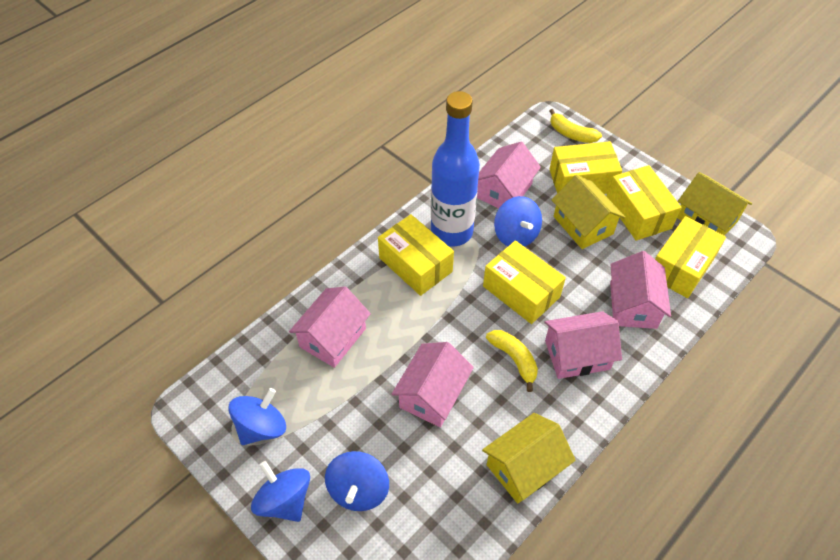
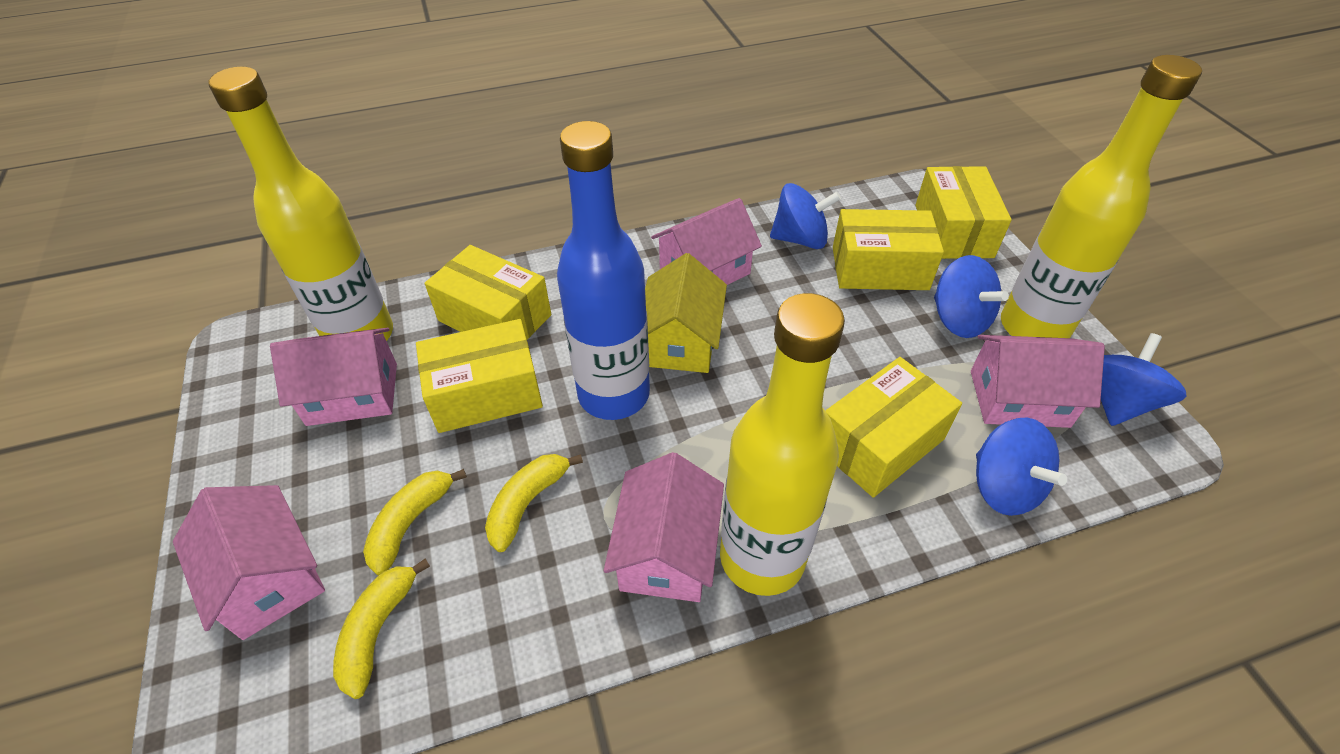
yellow banana: [486,330,538,392] [549,109,602,143] = 2 -> [333,559,430,699] [363,469,467,575] [485,454,583,552] = 3
yellow bottle: none = 0 -> [209,67,393,341] [720,293,845,596] [1001,55,1202,338] = 3
yellow house: [482,413,576,504] [552,175,625,249] [677,172,752,236] = 3 -> [645,253,727,373] = 1

